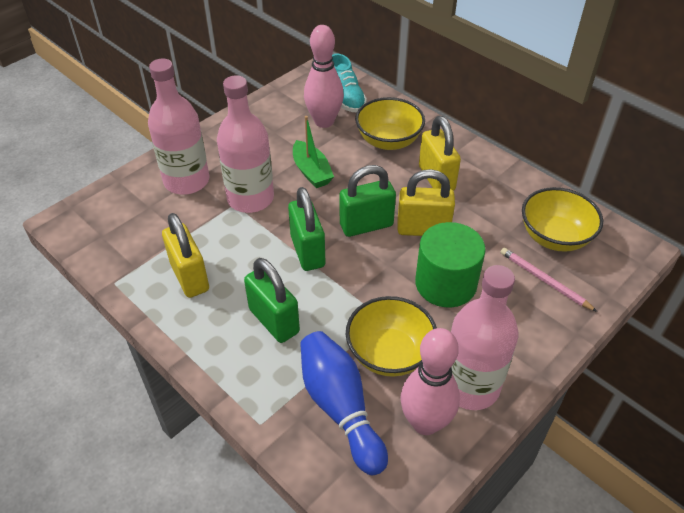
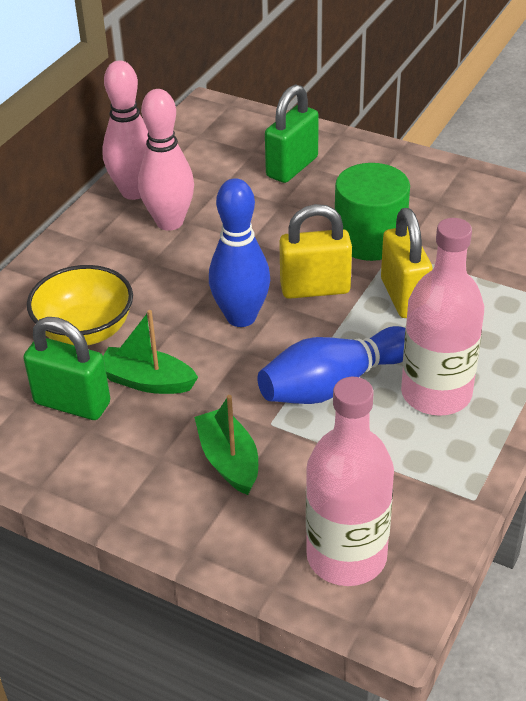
blue bowling pin: [300,331,388,475] = 1 -> [209,178,270,327] [257,326,405,404] = 2
green boat: [293,116,334,188] = 1 -> [103,310,198,394] [194,395,258,495] = 2
green padlock: [244,258,300,343] [288,187,325,271] [340,165,396,237] = 3 -> [23,317,110,420] [265,84,319,183] = 2
pink bottle: [148,59,210,195] [217,75,274,213] [451,265,518,410] = 3 -> [306,377,394,586] [401,218,484,416] = 2
pink pencil: [500,248,597,312] = 1 -> none = 0
turquoise shoe: [332,54,367,112] = 1 -> none = 0
yellow bowl: [346,296,437,377] [355,97,425,150] [522,187,603,252] = 3 -> [27,265,133,345] = 1
yellow padlock: [162,213,209,298] [397,169,455,236] [419,116,461,191] = 3 -> [279,204,352,299] [381,208,433,318] = 2

